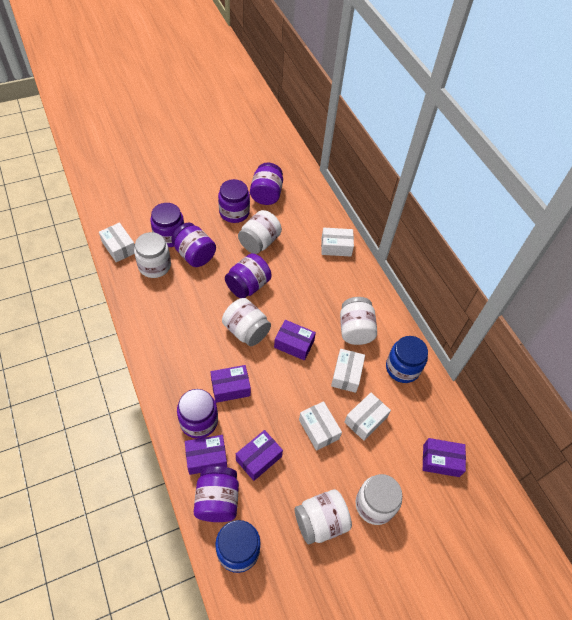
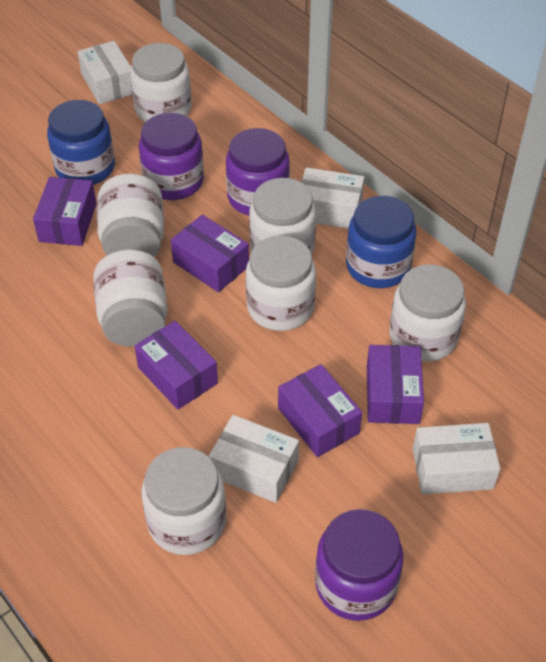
purple jar: [150,203,184,247] [171,222,216,267] [177,389,218,439] [194,466,239,522] [218,179,250,223] [225,253,271,298] [250,162,283,205] = 7 -> [139,113,204,200] [226,128,290,216] [315,509,404,621] = 3
white box: [99,223,135,262] [299,401,342,451] [321,228,354,257] [331,349,365,393] [344,393,391,441] = 5 -> [77,41,132,104] [209,415,299,503] [301,167,365,229] [413,423,500,494] = 4
white jar: [134,232,171,278] [222,298,271,346] [238,210,282,254] [295,489,352,544] [340,297,377,345] [355,474,402,525] = 6 -> [93,250,168,346] [97,173,164,257] [130,43,192,122] [141,447,226,555] [246,235,316,331] [249,178,316,255] [389,265,466,362] = 7

